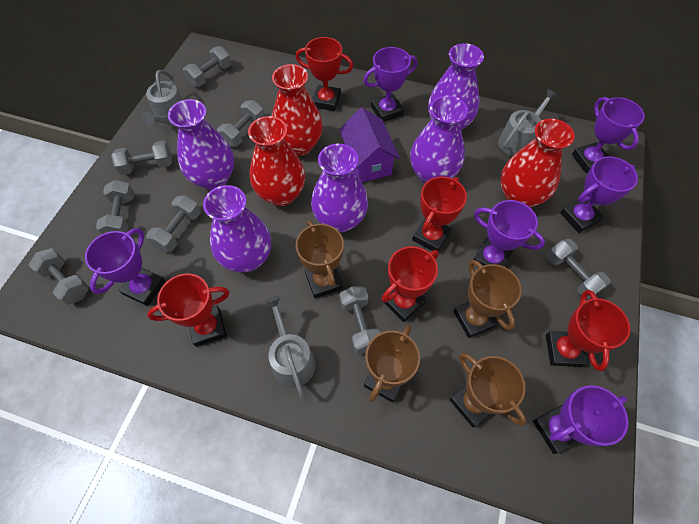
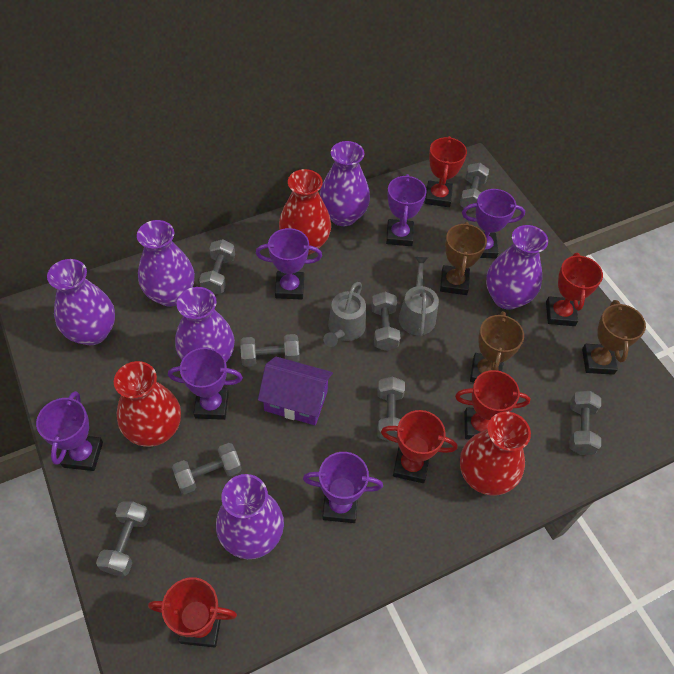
brown trophy: [296,220,344,299] [364,325,420,403] [450,352,527,428] [453,260,522,338] = 4 -> [440,222,487,295] [470,311,524,383] [582,300,646,375] = 3
grey watering can: [141,70,183,127] [264,296,316,398] [498,89,558,156] = 3 -> [323,282,366,347] [399,257,439,336] = 2
purple vase: [168,99,234,190] [203,185,271,272] [311,144,368,233] [410,95,468,184] [428,43,484,130] = 5 -> [47,259,115,345] [137,220,195,307] [175,287,235,362] [216,474,284,559] [320,141,370,226] [486,225,548,309] = 6

